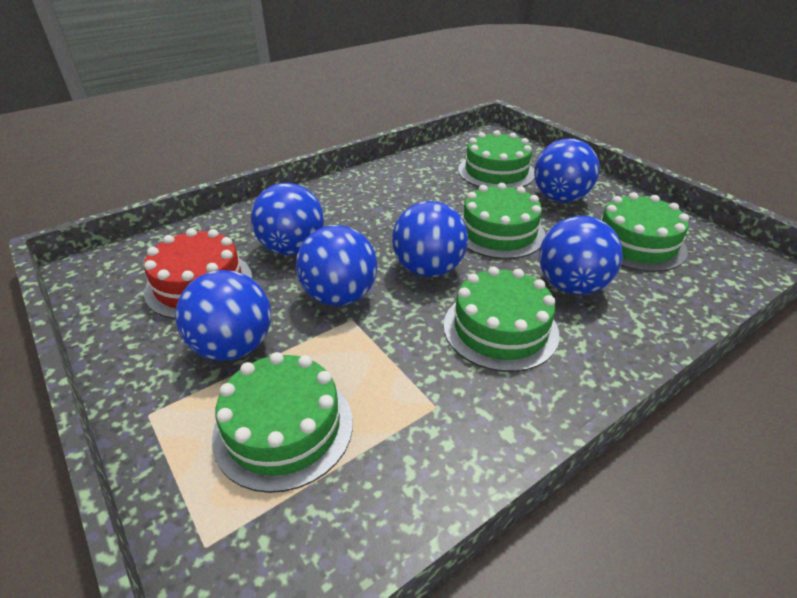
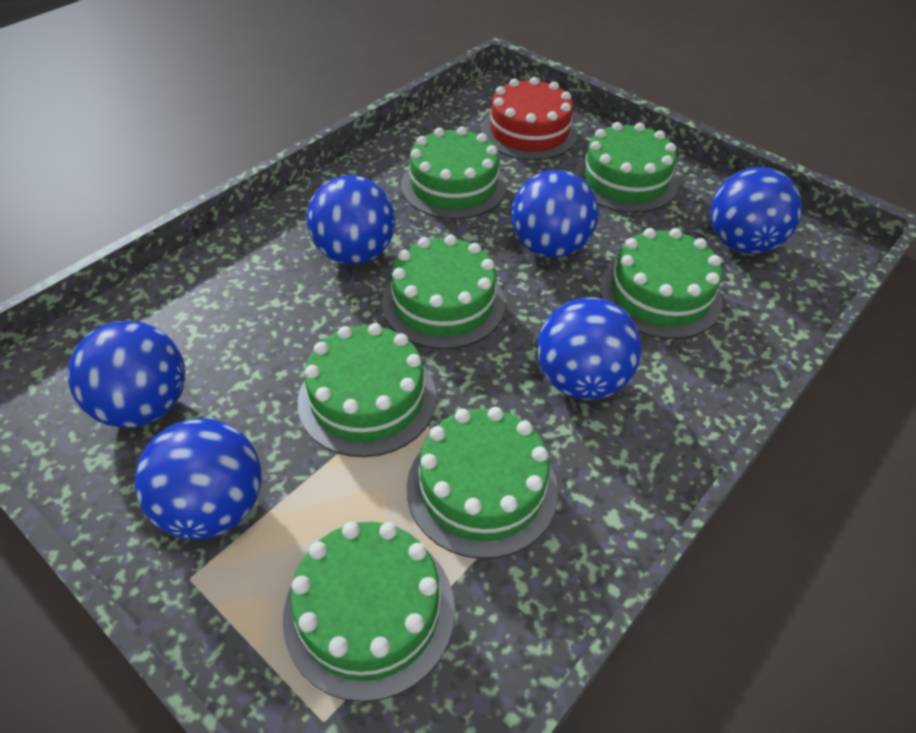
green cake: [212,352,353,493] [444,267,560,372] [458,130,535,189] [461,183,545,259] [601,192,689,272] = 5 -> [283,522,455,702] [298,323,437,457] [382,235,505,349] [401,127,506,219] [407,407,558,559] [574,122,678,213] [600,228,723,339] = 7

